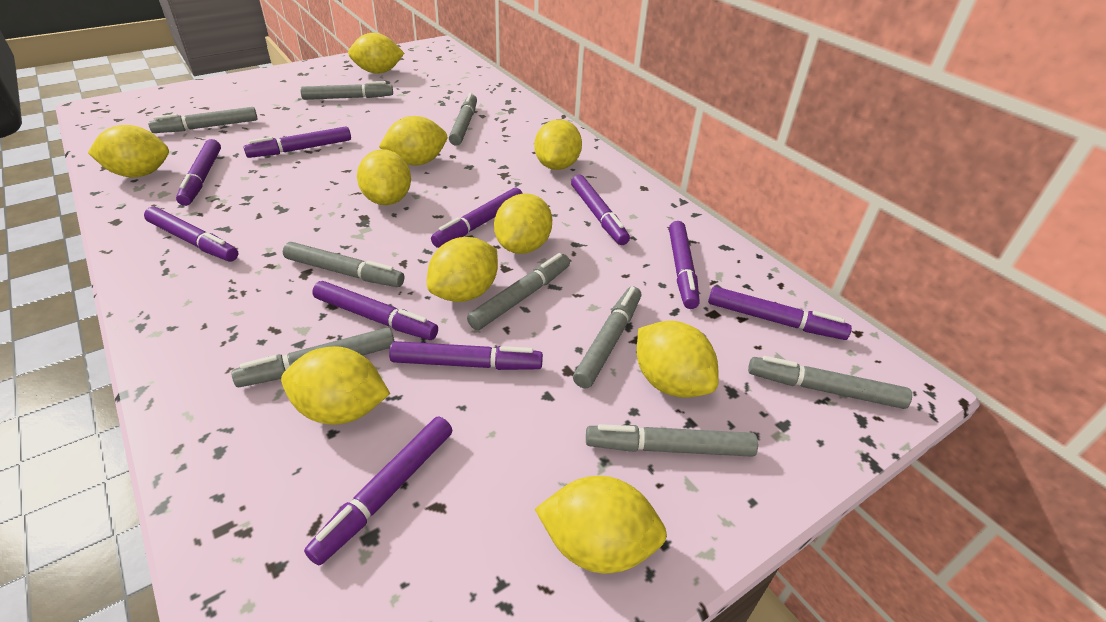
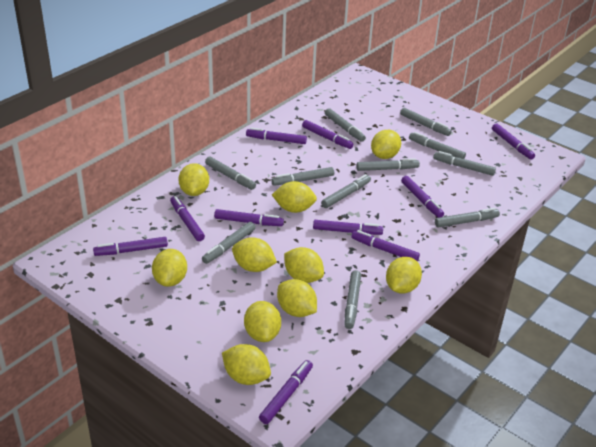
grey marker: [148,107,258,133] [231,327,394,387] [283,242,404,287] [300,81,393,100] [449,93,477,146] [467,253,570,330] [573,286,641,388] [586,424,758,457] [748,356,912,409] = 9 -> [202,222,256,264] [205,157,256,190] [271,167,334,186] [321,174,371,208] [325,108,366,142] [344,270,361,329] [356,158,420,171] [400,108,452,136] [409,132,466,159] [433,151,496,176] [435,208,500,227] = 11

